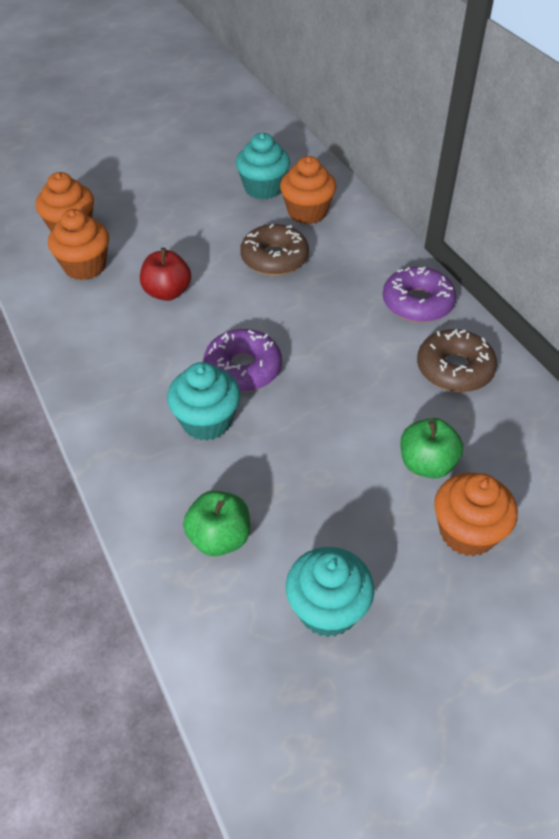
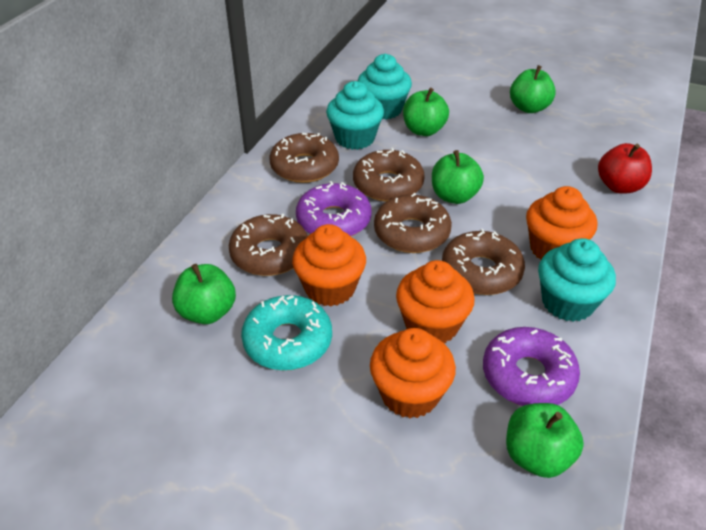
brown donut: [240,224,309,276] [417,329,497,392] = 2 -> [229,214,308,276] [270,133,339,183] [353,148,425,202] [374,193,452,253] [442,229,525,295] = 5
green apple: [183,491,250,556] [400,418,463,478] = 2 -> [172,264,236,324] [403,88,449,136] [432,150,484,204] [506,403,584,478] [510,65,556,113] = 5
turquoise donut: none = 0 -> [241,295,332,371] = 1

